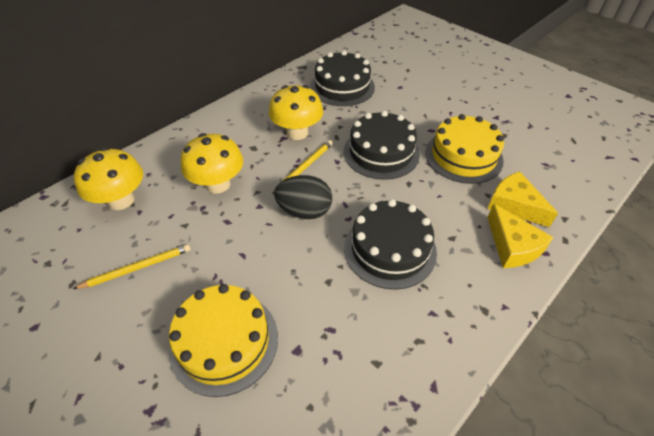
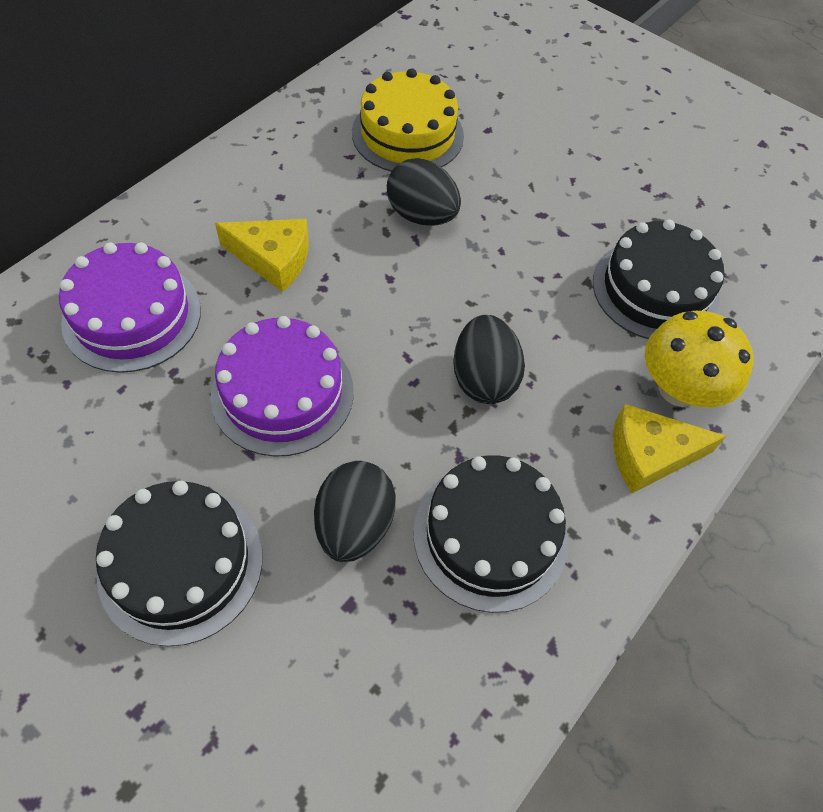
black egg: [274,175,332,219] = 1 -> [314,461,396,562] [387,158,461,226] [453,315,525,404] = 3
purple cake: none = 0 -> [59,242,201,373] [210,316,354,457] = 2
yellow cake: [169,284,278,397] [425,114,504,184] = 2 -> [352,68,464,172] = 1
yellow mushroom: [74,147,143,210] [181,133,243,194] [268,85,323,140] = 3 -> [645,311,754,407] = 1
yellow pencil: [73,244,191,289] [272,140,333,194] = 2 -> none = 0

